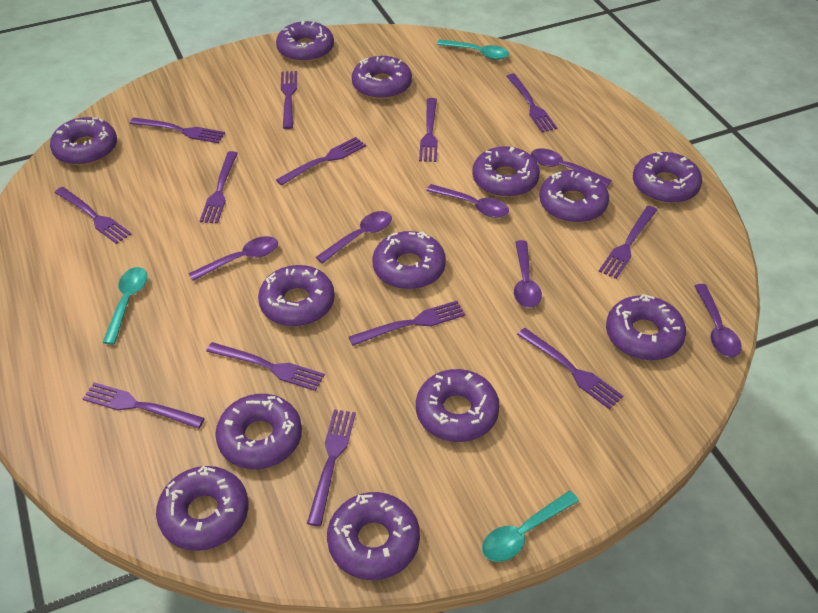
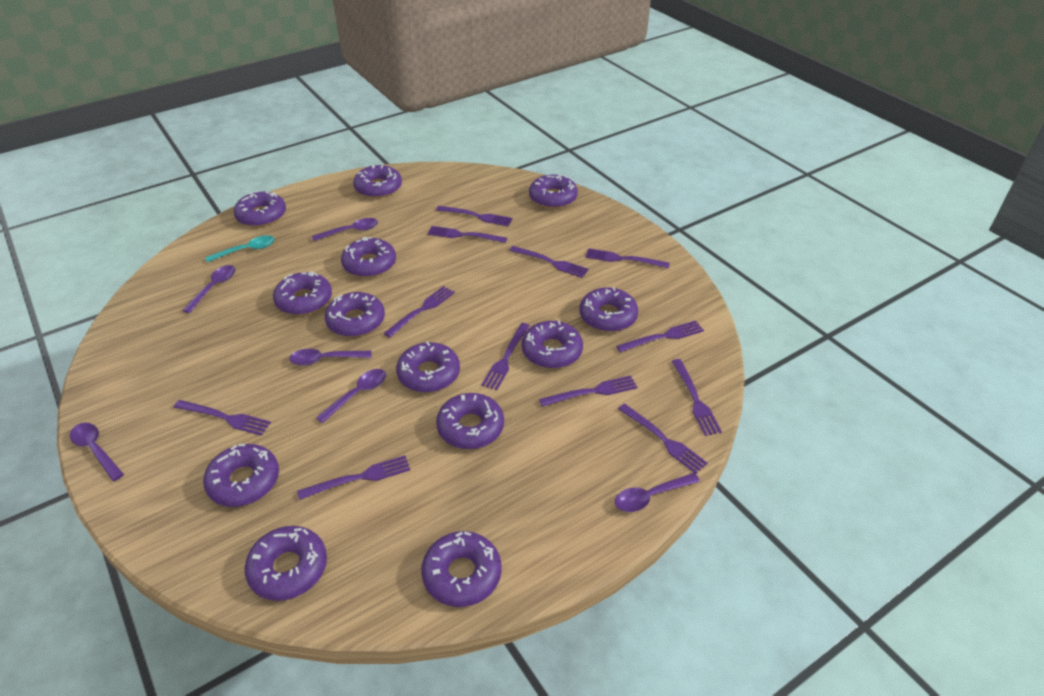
purple fork: [55,187,131,244] [83,382,205,429] [130,118,225,143] [200,151,238,224] [206,342,325,391] [276,137,366,186] [281,71,297,129] [307,409,356,526] [349,301,465,346] [419,98,438,162] [506,74,557,133] [517,328,623,410] [599,206,657,279] = 13 -> [174,400,271,436] [297,455,410,500] [384,286,455,338] [427,226,507,243] [436,206,513,226] [481,323,530,390] [509,246,589,278] [539,375,638,407] [585,248,670,268] [616,320,704,353] [618,403,708,474] [672,359,722,436] = 12
turquoise spoon: [103,267,147,345] [437,39,509,60] [482,491,579,562] = 3 -> [205,235,275,262] = 1

